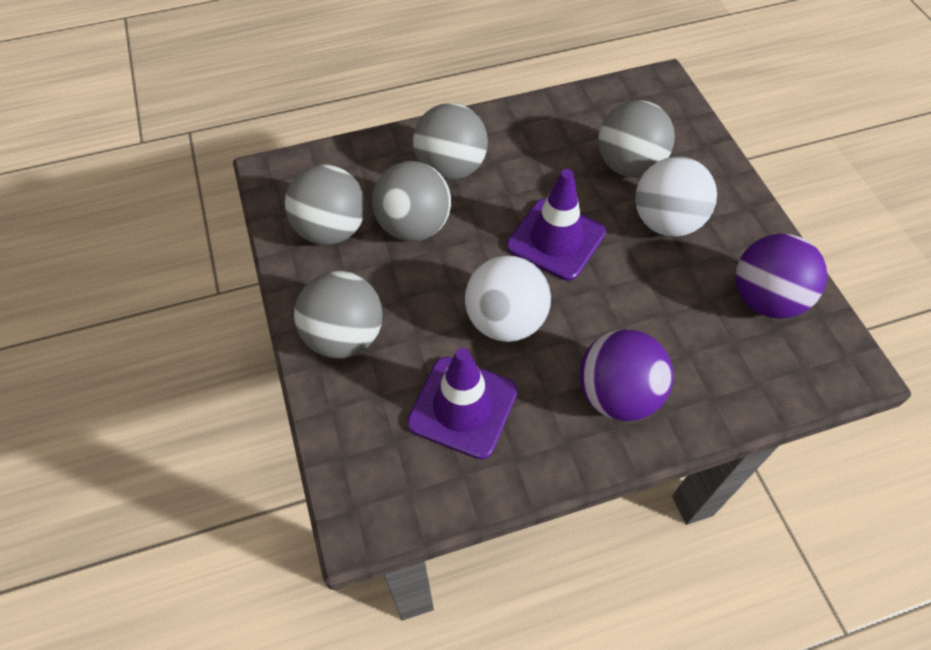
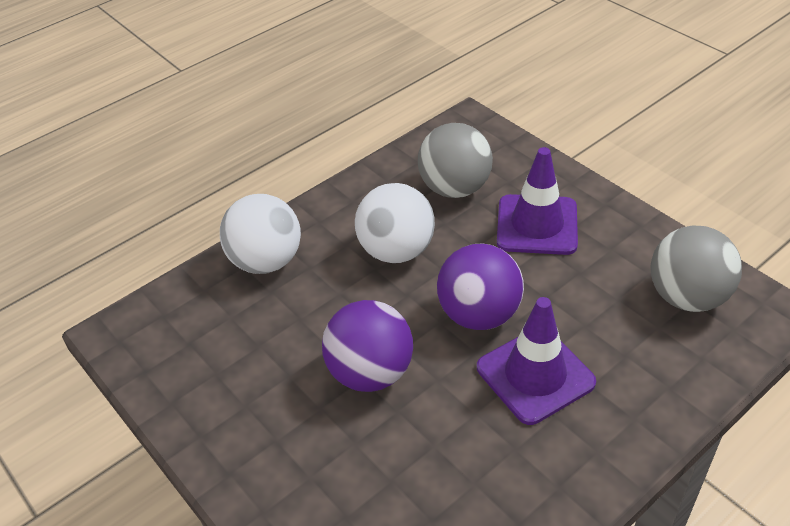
grey ball: [285,165,366,245] [294,271,383,358] [372,161,451,241] [413,103,488,180] [598,100,675,177] = 5 -> [418,123,493,198] [650,225,742,312] = 2

